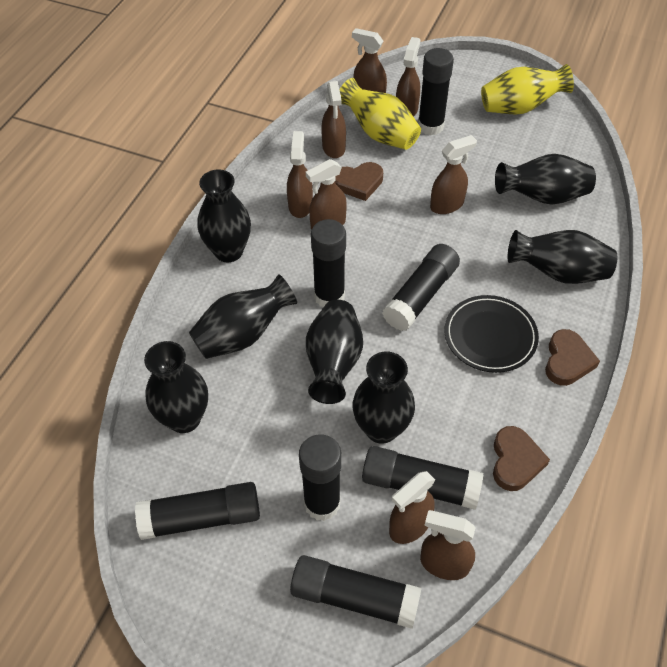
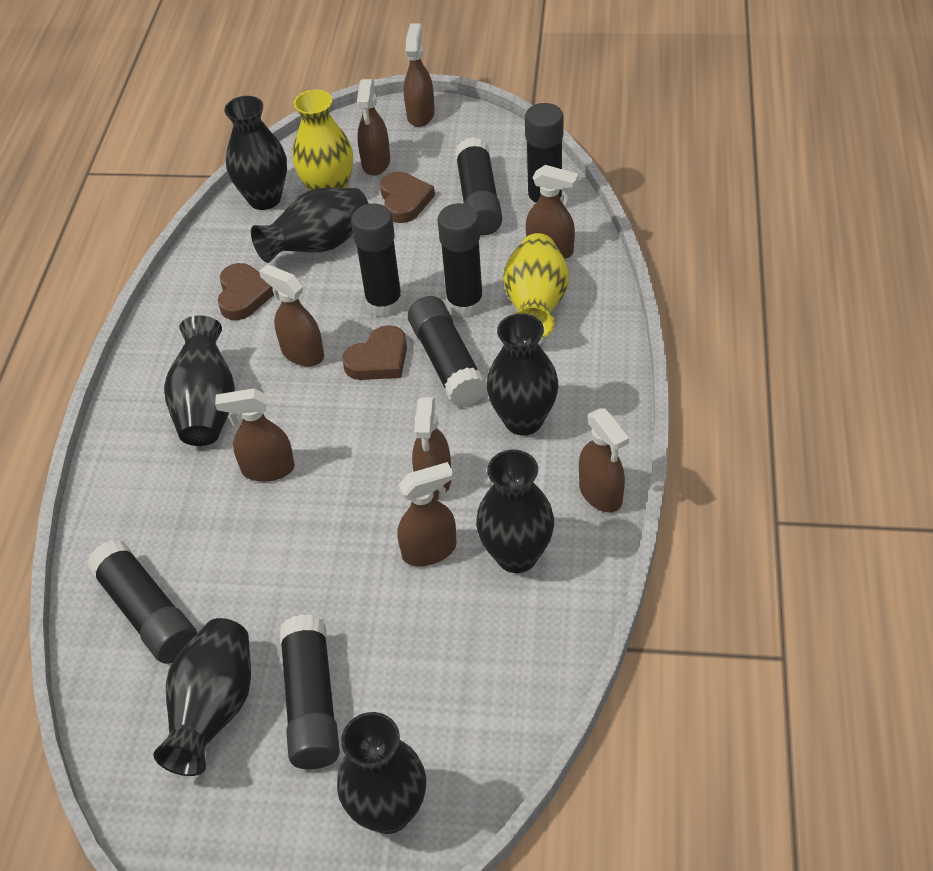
black plate: [444,295,539,373] = 1 -> none = 0

